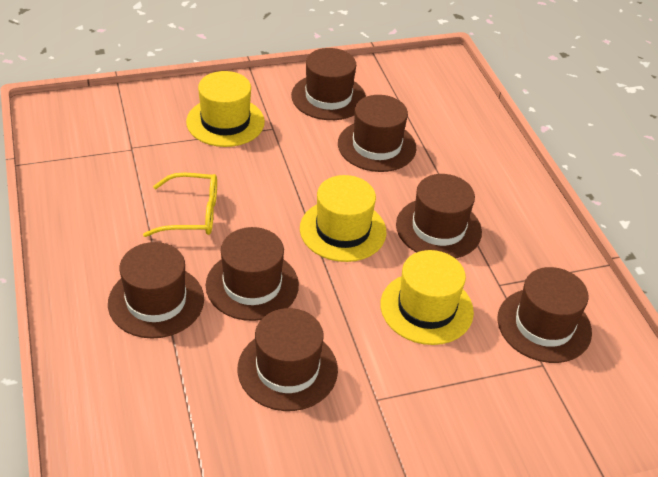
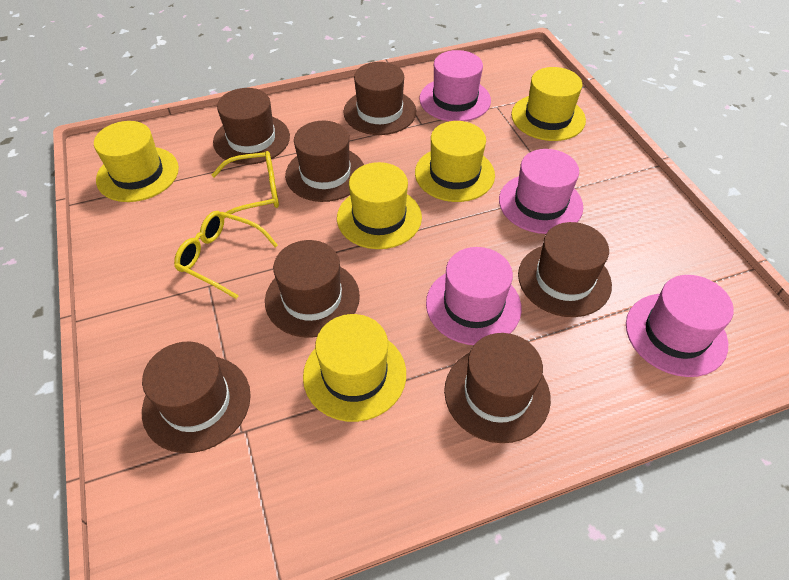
pink hat: none = 0 -> [419,50,491,121] [426,247,522,345] [499,149,583,234] [626,275,734,377] = 4
yellow glasses: [143,172,217,237] = 1 -> [174,211,278,299] [212,151,279,218] = 2
yellow hat: [186,71,265,147] [300,175,387,262] [380,250,474,345] = 3 -> [94,121,179,202] [303,314,406,422] [337,162,422,249] [415,121,495,202] [511,67,586,141] = 5

